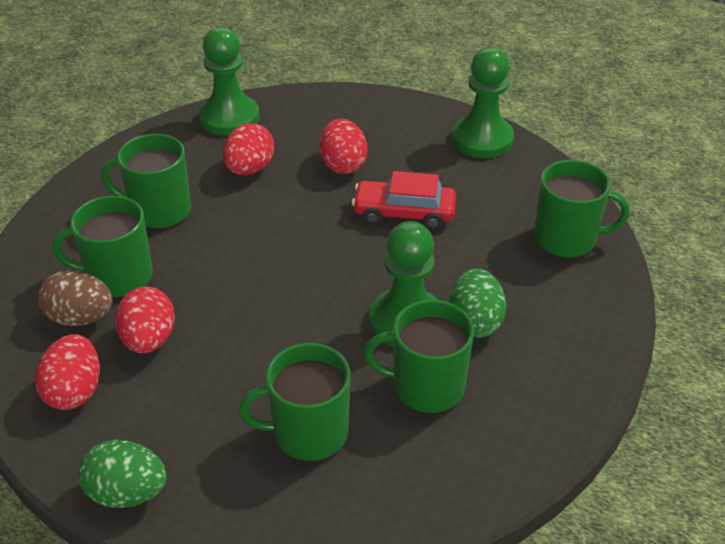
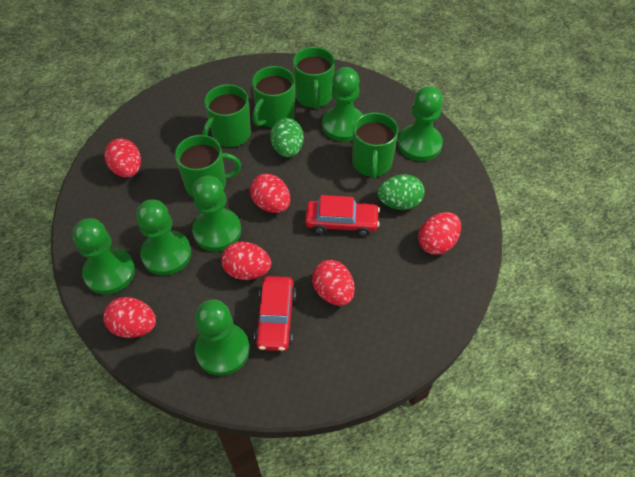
brown egg: [38,270,113,326] = 1 -> none = 0
green pawn: [199,27,259,136] [370,221,438,347] [452,47,514,158] = 3 -> [73,218,135,295] [136,200,191,276] [192,176,241,252] [195,300,250,376] [322,67,363,142] [398,86,443,161] = 6
red car: [352,171,456,229] = 1 -> [254,276,296,351] [305,195,380,236] = 2
red egg: [35,334,100,410] [115,286,175,353] [223,123,274,175] [320,119,368,174] = 4 -> [103,297,156,338] [104,138,141,178] [221,242,271,280] [250,174,290,213] [312,260,355,306] [418,212,461,255] = 6

